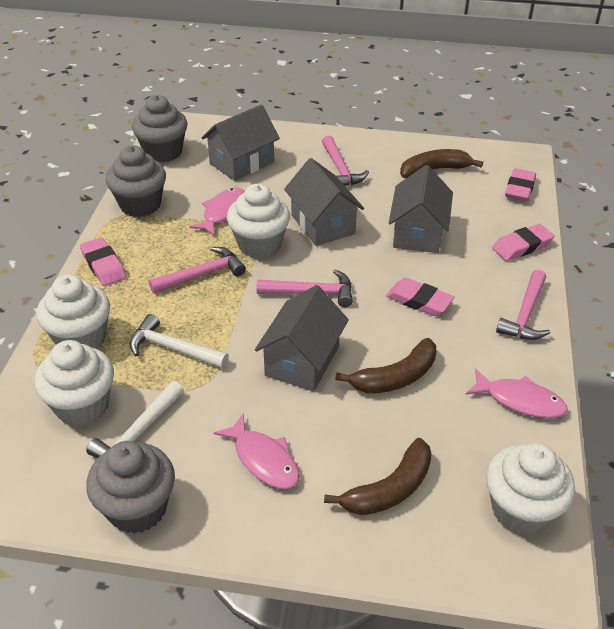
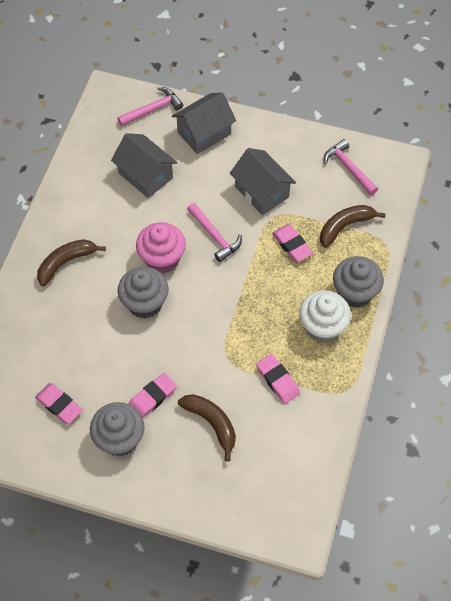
grey house: [201,104,280,181] [255,285,349,391] [284,158,364,246] [389,165,453,253] = 4 -> [111,133,177,198] [172,92,236,154] [230,148,296,215] = 3
pink cupcake: none = 0 -> [136,222,186,273] = 1
pink fish: [189,187,245,236] [214,414,300,489] [466,369,568,418] = 3 -> none = 0
pink hammer: [149,247,246,293] [257,269,353,307] [322,135,369,186] [496,270,550,340] = 4 -> [117,87,183,126] [187,203,242,262] [324,139,378,195] = 3
white cupcake: [34,340,114,426] [37,275,110,349] [227,184,290,258] [486,443,575,535] = 4 -> [299,290,351,343] = 1
white hammer: [86,381,184,458] [129,314,229,369] = 2 -> none = 0

